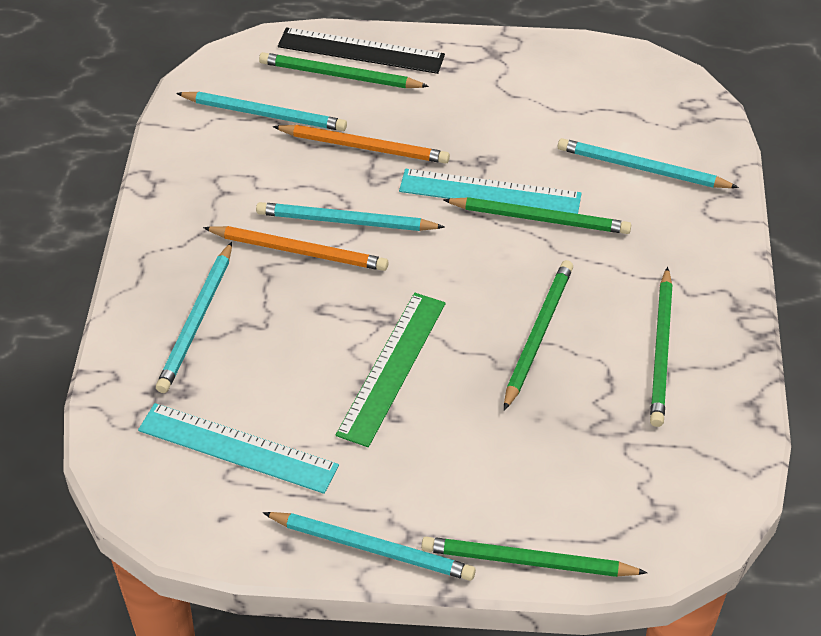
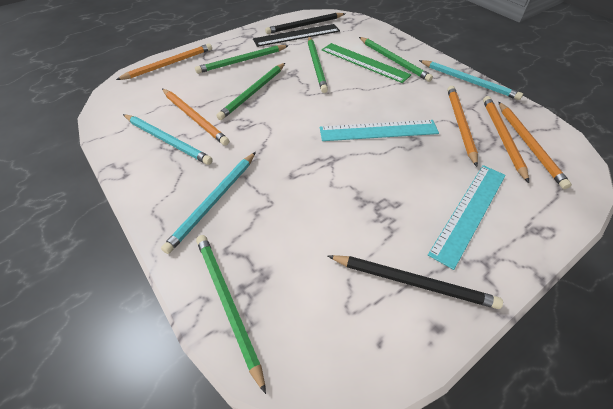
black pencil: none = 0 -> [265,13,345,34] [328,255,503,309] = 2
orange pencil: [203,226,389,271] [273,125,450,164] = 2 -> [116,43,212,80] [162,89,229,146] [447,86,478,167] [483,96,529,183] [498,102,572,189] = 5
turquoise pencil: [156,242,232,393] [176,92,347,131] [256,202,444,231] [263,512,476,581] [558,138,739,188] = 5 -> [123,114,213,165] [161,152,256,254] [419,60,523,100] = 3

